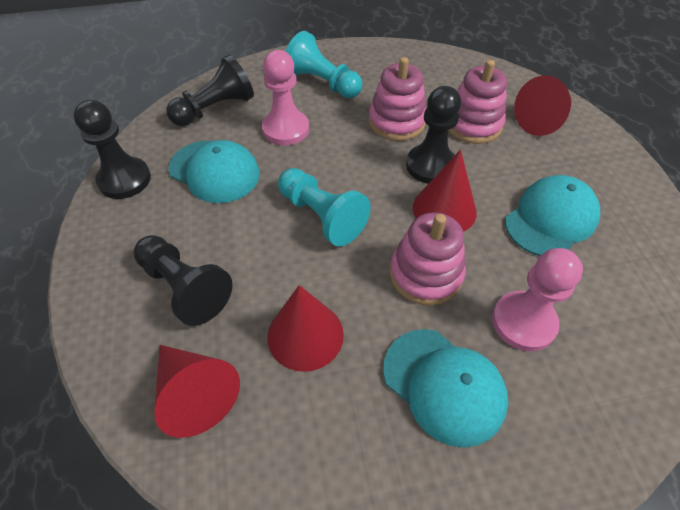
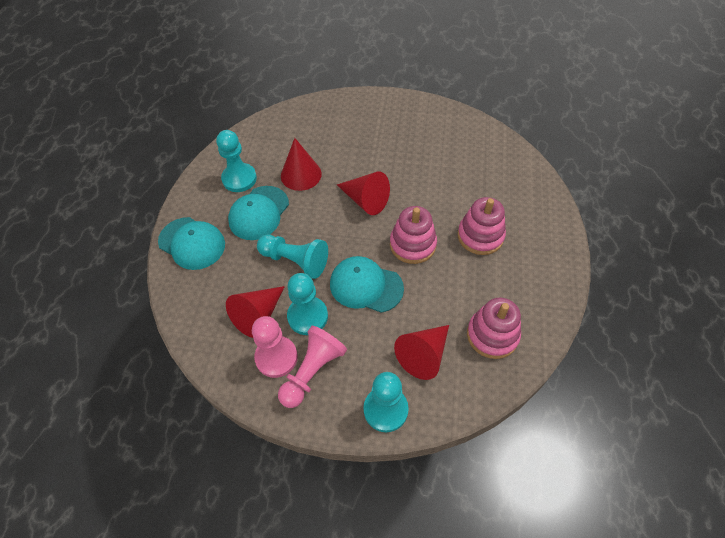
black pawn: [73,100,151,199] [133,235,233,326] [166,55,254,126] [406,86,461,184] = 4 -> none = 0
turquoise pawn: [278,168,371,246] [286,31,362,98] = 2 -> [216,130,257,192] [257,235,328,279] [287,273,328,335] [364,372,409,432] = 4

